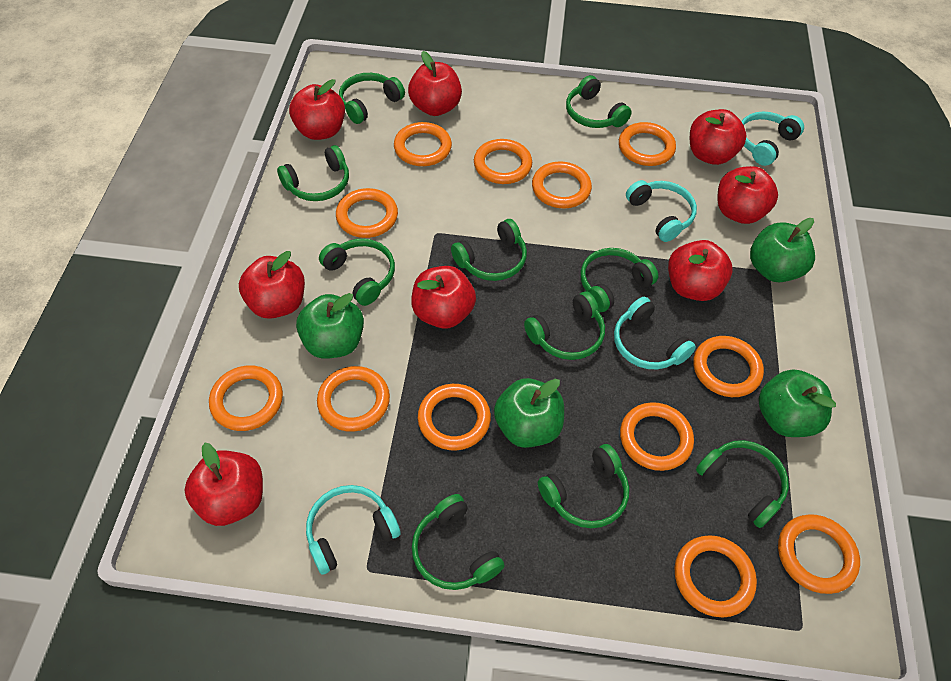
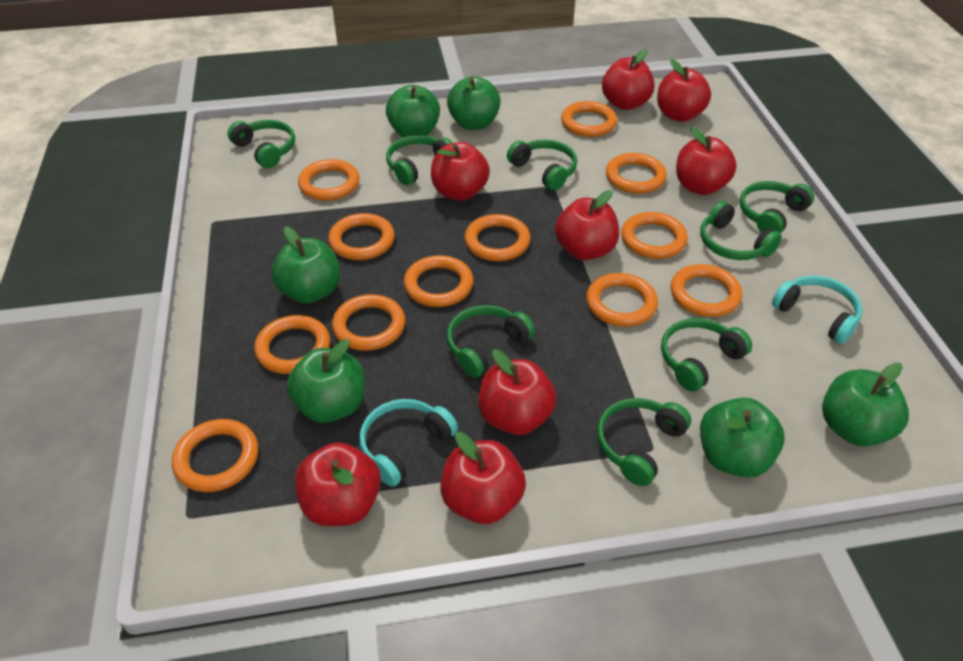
green apple: [296,293,364,359] [494,378,564,448] [750,218,815,282] [758,370,836,437] = 4 -> [271,226,340,303] [287,339,365,423] [386,85,440,137] [447,76,501,130] [700,398,785,478] [822,363,909,446] = 6
green headphones: [277,145,349,201] [319,239,395,306] [339,73,405,124] [412,494,504,590] [451,219,527,281] [524,291,605,360] [538,444,629,528] [566,75,632,128] [581,248,658,312] [696,440,789,528] = 10 -> [228,120,295,168] [386,135,453,185] [447,305,535,378] [507,140,577,191] [597,398,691,486] [661,318,752,392] [700,201,782,260] [739,181,814,233] = 8
turquoise headphones: [306,485,401,575] [614,297,696,369] [626,180,697,242] [741,112,804,166] = 4 -> [359,399,458,487] [772,276,862,344] = 2

